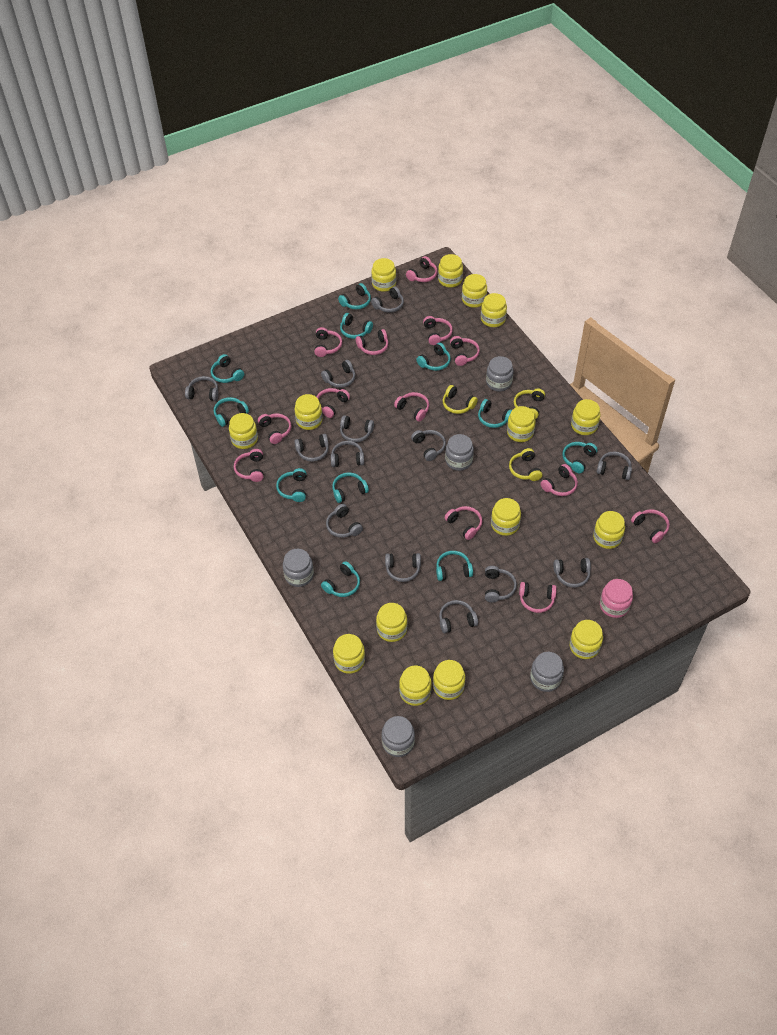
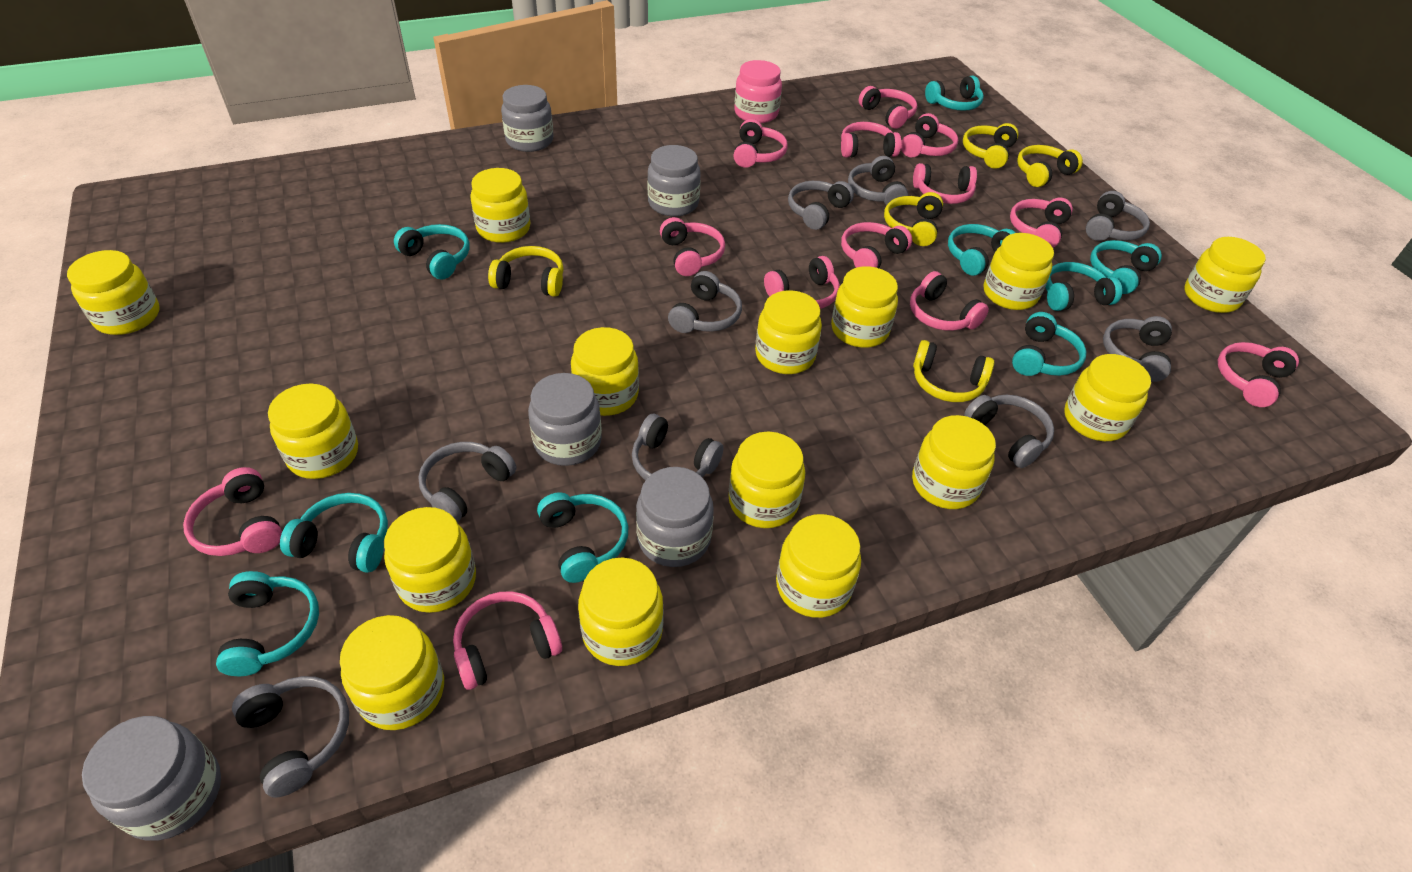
grey headphones: [185,376,218,401] [294,434,329,462] [321,360,355,388] [326,504,363,538] [331,441,364,467] [340,415,374,442] [371,286,404,313] [385,553,421,582] [411,430,446,461] [439,600,478,633] [485,566,517,602] [553,558,591,588] [597,452,632,480] = 13 -> [232,676,349,798] [418,442,516,523] [632,414,723,480] [668,271,742,333] [788,181,854,230] [848,156,908,208] [964,395,1054,468] [1086,191,1150,241] [1103,316,1172,382] = 9
turquoise headphones: [211,354,244,383] [214,397,249,427] [276,468,307,502] [321,561,360,597] [332,473,369,503] [338,283,371,309] [340,313,373,339] [416,342,451,371] [436,551,473,581] [478,399,512,428] [562,442,598,473] = 11 -> [216,571,319,676] [280,493,388,573] [394,224,470,279] [537,492,629,583] [925,76,984,111] [948,224,1016,276] [1012,312,1086,376] [1045,262,1122,311] [1090,240,1162,294] = 9
yellow headphones: [443,385,478,414] [509,448,542,481] [514,388,545,419] = 3 -> [488,246,564,297] [884,192,943,246] [913,340,994,402] [963,123,1019,169] [1017,145,1083,187] = 5

